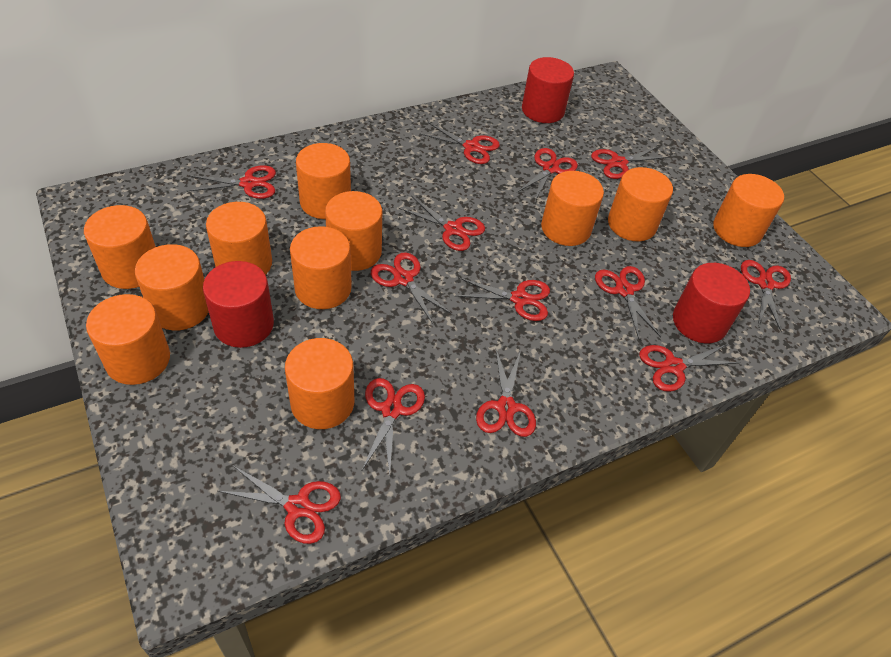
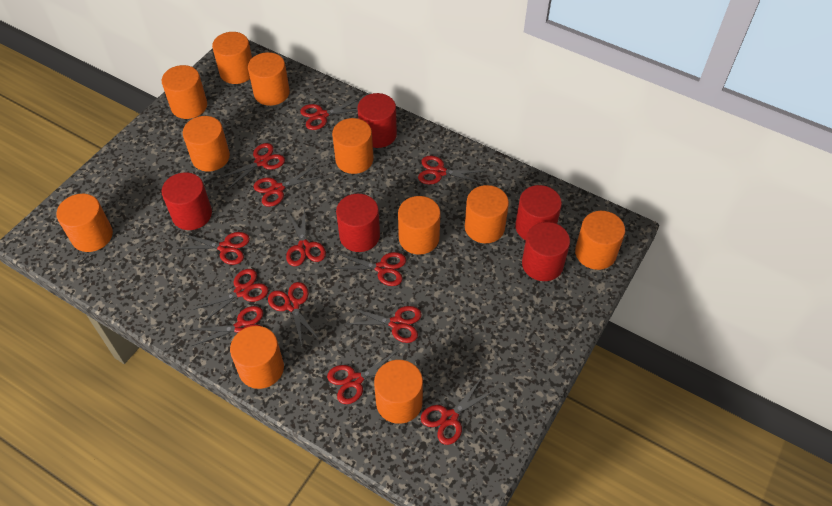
red cylinder: [203,261,274,348] [522,57,574,123] [673,263,750,343] = 3 -> [162,172,212,230] [336,194,380,252] [357,93,397,148] [515,185,562,240] [522,222,570,281] = 5

